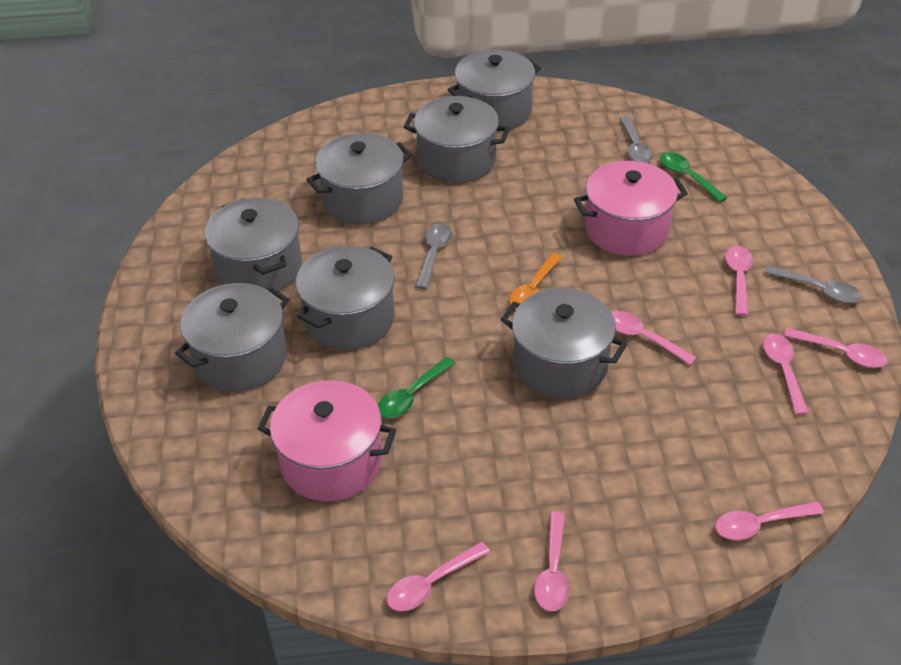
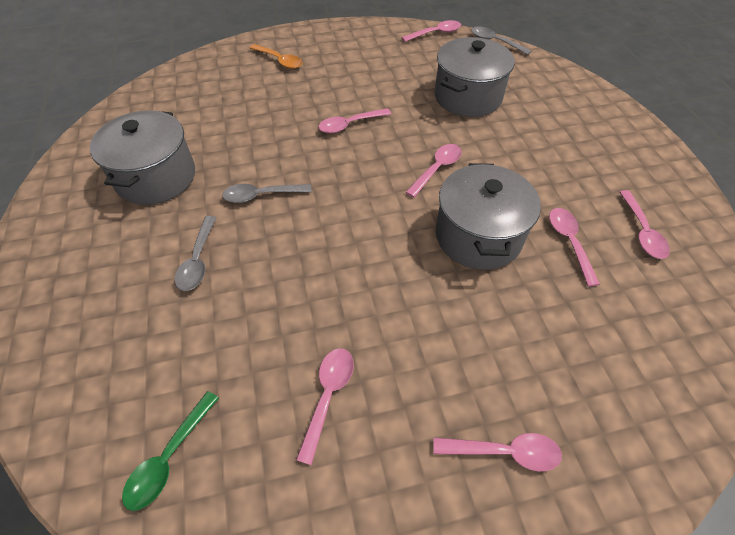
green spoon: [378,357,456,418] [660,152,727,202] = 2 -> [122,391,219,511] = 1
grey pot: [175,283,289,392] [205,198,302,291] [296,245,395,350] [306,133,412,224] [404,96,510,183] [448,49,541,130] [501,288,627,398] = 7 -> [90,110,195,205] [434,37,514,117] [436,163,541,270] = 3
pink pot: [257,380,396,502] [574,161,688,256] = 2 -> none = 0

